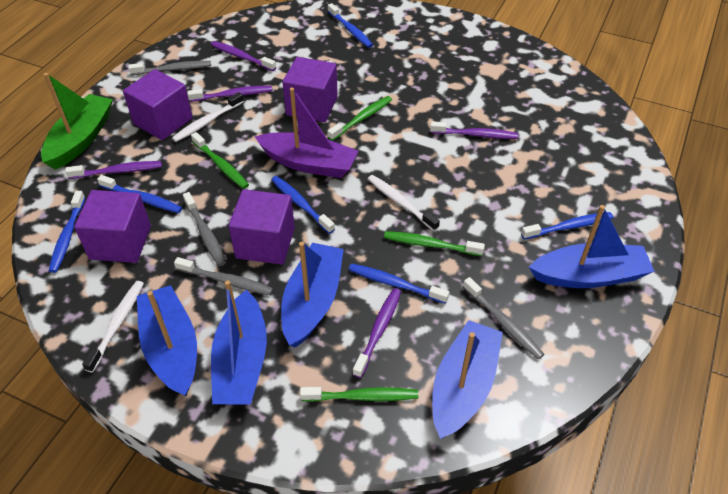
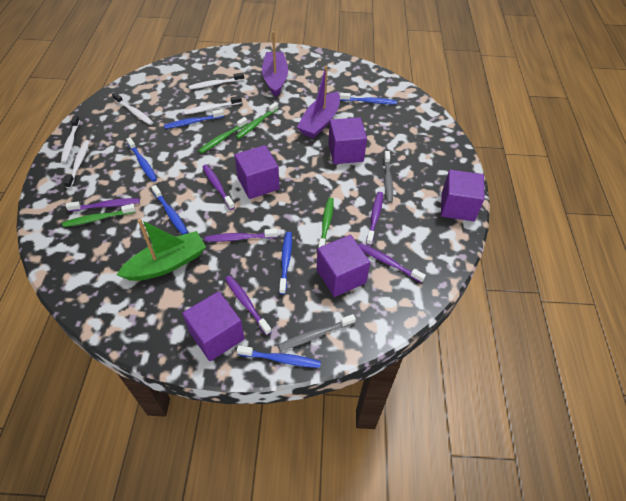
blue boat: [137,285,197,396] [211,280,267,404] [281,242,344,348] [432,320,503,439] [529,205,655,288] = 5 -> none = 0
grey toothbrush: [128,61,211,75] [174,257,273,295] [183,192,226,266] [463,277,545,360] = 4 -> [278,314,356,351] [384,151,393,203] = 2
purple boat: [255,88,359,178] = 1 -> [262,31,288,97] [297,66,340,139] = 2
purple cube: [74,190,151,263] [123,69,193,140] [228,189,295,265] [282,57,338,122] = 4 -> [182,291,245,361] [234,145,279,199] [317,235,370,297] [328,117,367,164] [441,170,485,221] = 5
purple toothbrush: [65,161,162,179] [187,86,272,102] [211,41,276,71] [353,288,401,378] [430,121,518,139] = 5 -> [66,198,140,212] [202,165,235,210] [205,229,278,242] [225,276,272,335] [359,243,426,283] [366,192,383,245] = 6
white toothbrush: [82,281,144,373] [172,92,244,142] [368,175,440,231] = 3 -> [61,115,80,163] [64,141,89,188] [112,93,154,125] [184,96,242,115] [189,72,244,89] = 5

